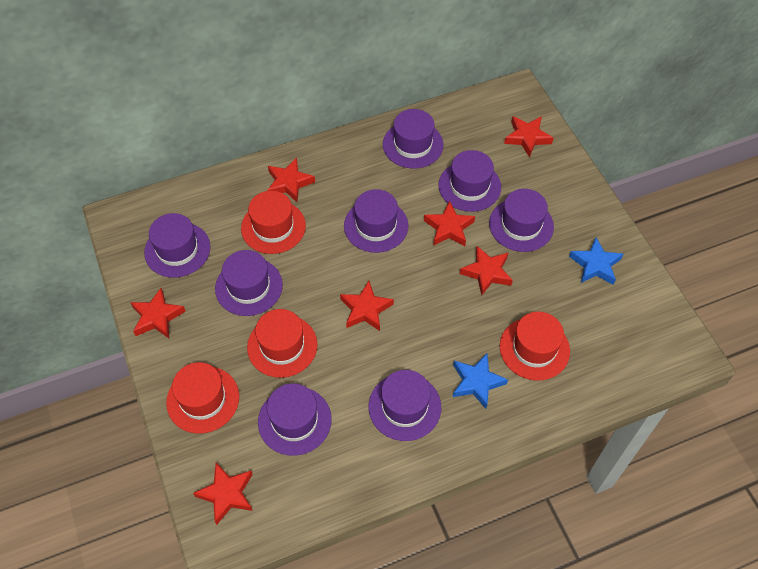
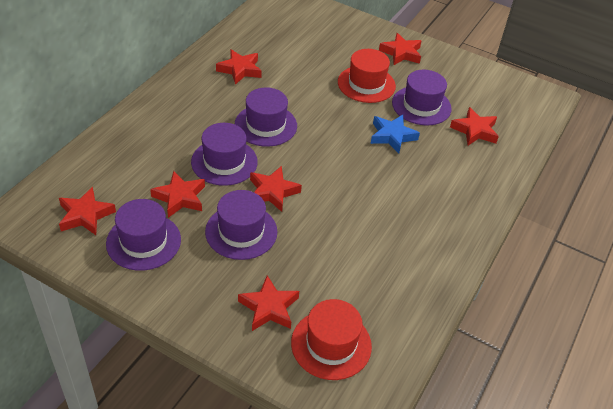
blue star: [453,354,508,409] [569,237,623,285] = 2 -> [371,115,420,154] = 1
purple hat: [144,213,211,278] [215,250,283,316] [258,383,332,456] [344,189,408,253] [369,370,441,441] [383,109,444,168] [439,150,501,212] [489,189,554,252] = 8 -> [106,199,181,271] [191,123,258,186] [205,190,278,260] [235,87,297,147] [392,70,452,125] = 5
red hat: [166,362,239,434] [241,191,306,254] [247,309,317,378] [500,312,570,381] = 4 -> [291,299,372,380] [338,49,396,103] = 2

